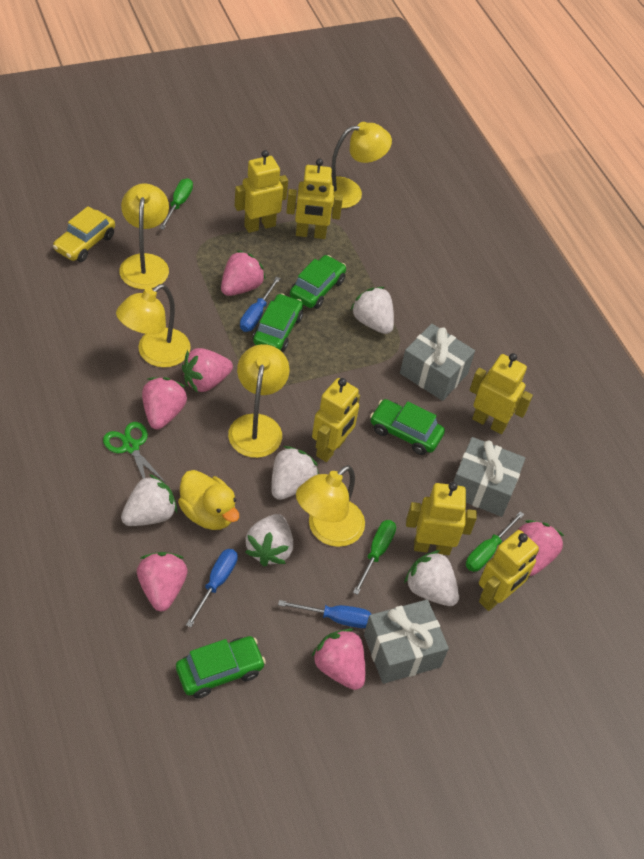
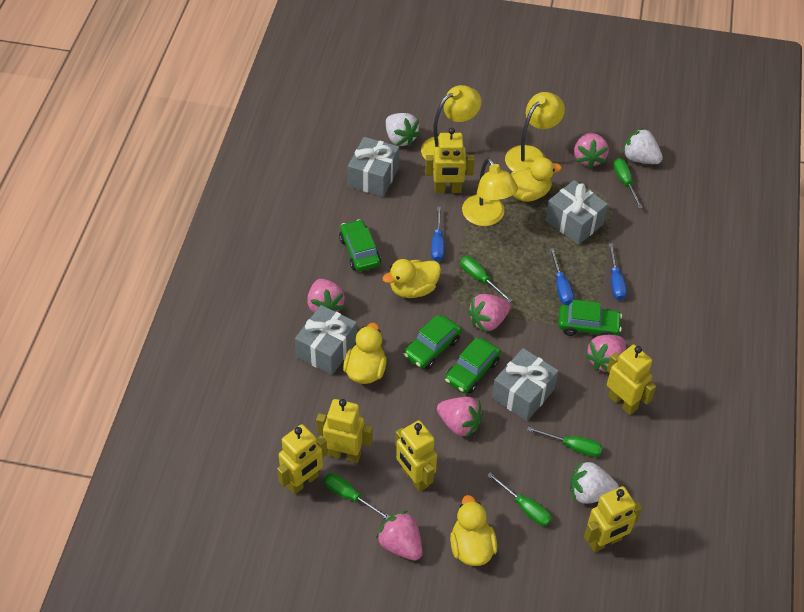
green scissors: [103,422,166,483] = 1 -> none = 0
green screwdriver: [159,178,193,230] [353,520,396,595] [466,511,524,572] = 3 -> [324,473,390,519] [460,256,513,303] [487,473,552,526] [527,427,602,457] [613,158,643,209] = 5
grey gift: [364,599,449,684] [400,323,475,401] [453,437,525,517] = 3 -> [295,305,357,375] [348,137,399,197] [492,348,559,421] [545,180,608,245] = 4
white strawberry: [121,474,177,526] [245,514,293,566] [271,446,319,500] [351,287,394,334] [404,550,459,606] = 5 -> [386,113,421,147] [570,461,619,504] [623,127,663,164] = 3
yellow car: [53,206,115,262] = 1 -> none = 0
yellow duck: [178,470,239,530] = 1 -> [343,323,387,384] [383,259,441,298] [450,495,497,566] [511,157,562,202] = 4
yellow lamp: [116,284,191,367] [119,183,169,289] [228,344,289,458] [296,465,365,547] [331,122,392,208] = 5 -> [421,85,482,160] [462,158,518,226] [505,92,565,171] = 3

